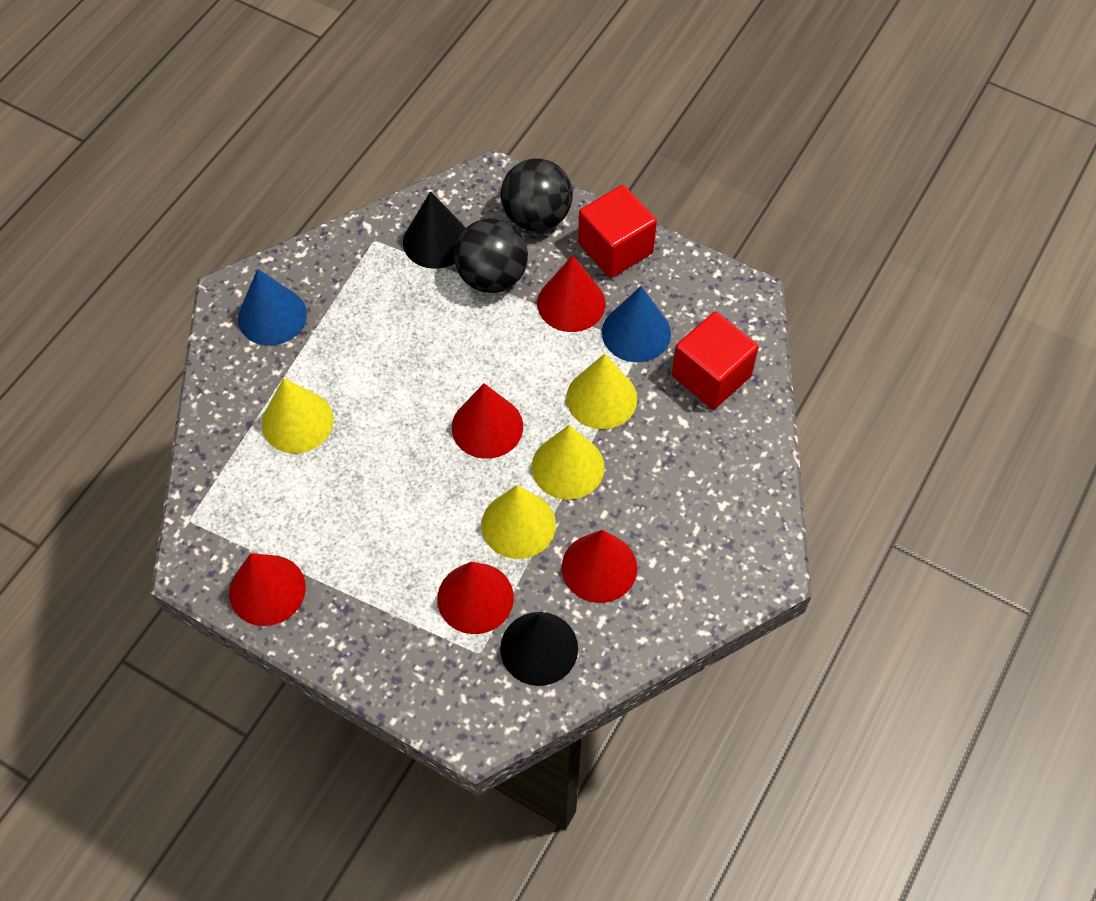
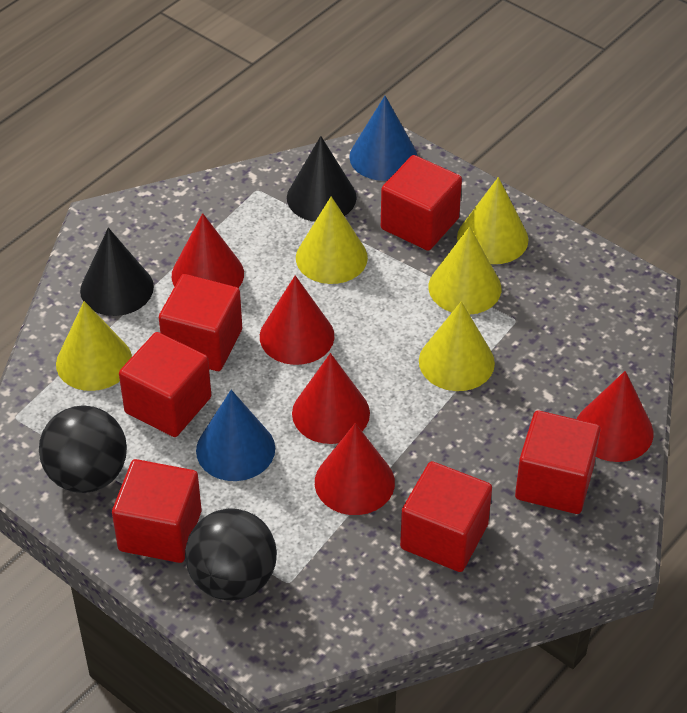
red cube: [578,185,657,278] [672,312,759,409] = 2 -> [112,459,201,563] [119,332,211,437] [159,274,242,371] [381,155,462,251] [400,461,492,572] [515,410,600,514] = 6
yellow cone: [262,378,333,453] [481,485,556,559] [532,425,605,500] [566,354,637,429] = 4 -> [56,301,132,391] [296,196,368,284] [419,301,495,391] [428,226,501,315] [457,177,529,264] = 5

